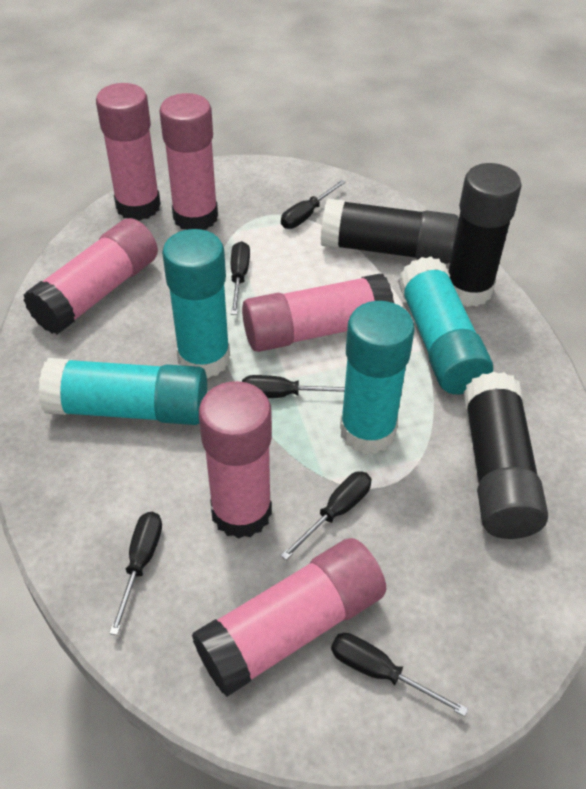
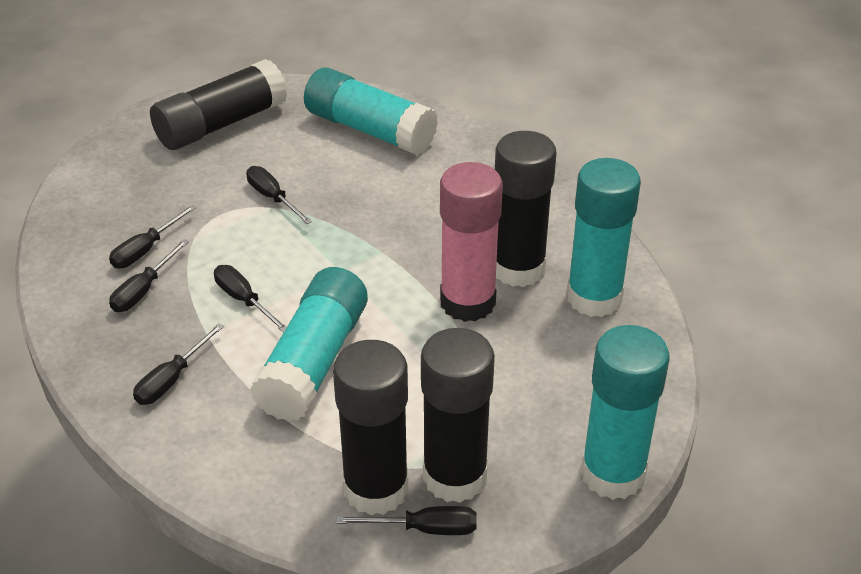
black glue stick: [321,198,459,264] [448,163,522,307] [464,372,548,539] = 3 -> [150,59,287,150] [333,340,409,515] [421,328,495,503] [495,131,557,287] = 4
pink glue stick: [23,218,158,335] [96,83,161,221] [159,93,218,230] [192,538,386,697] [199,381,272,539] [242,274,394,352] = 6 -> [440,162,503,322] = 1

